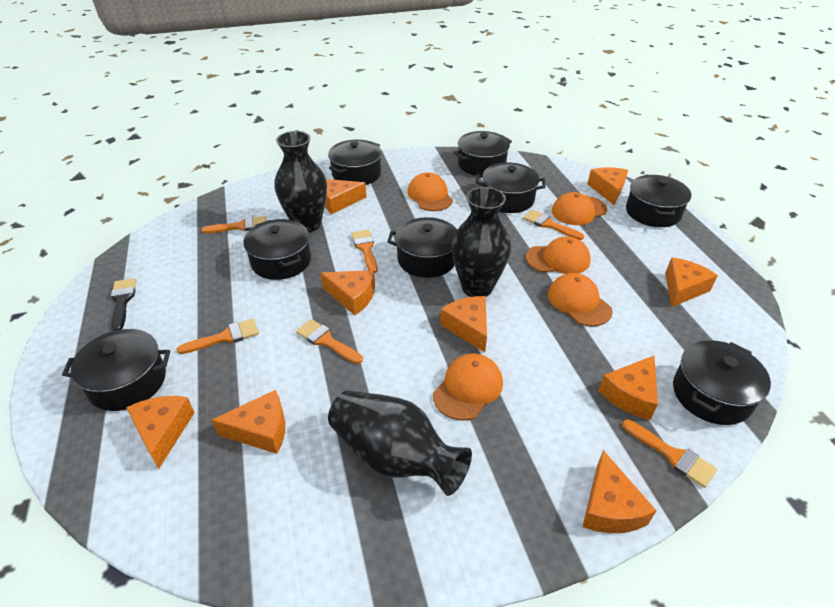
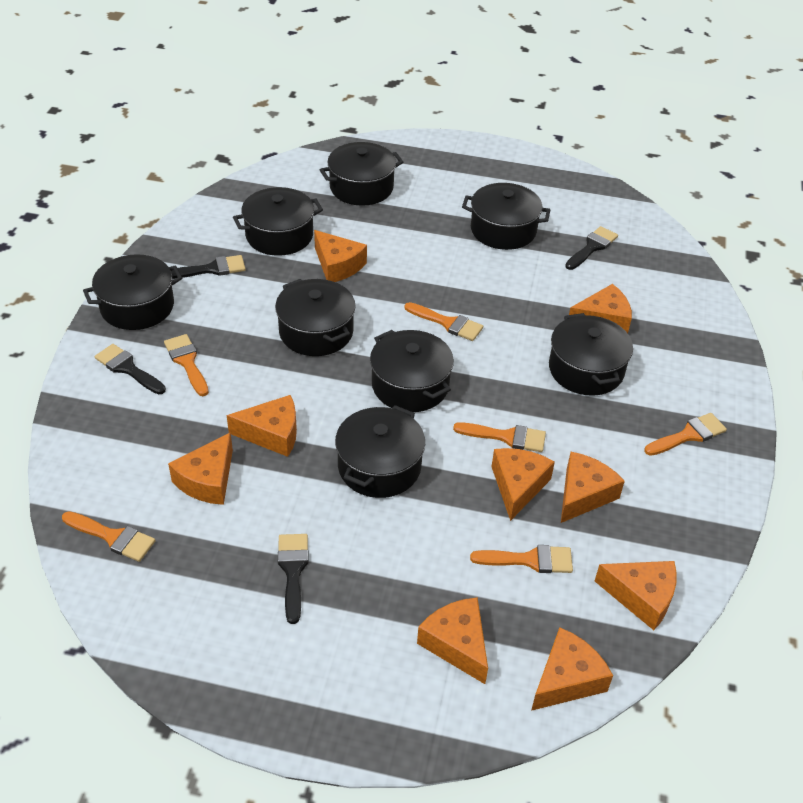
black brush: [110,278,136,331] = 1 -> [95,344,166,394] [171,255,246,279] [278,534,309,624] [565,226,618,270] = 4
black vase: [275,131,327,232] [328,390,472,496] [452,187,511,297] = 3 -> none = 0
orange cap: [408,172,453,211] [433,354,503,421] [526,237,591,274] [548,273,613,326] [552,192,607,225] = 5 -> none = 0

